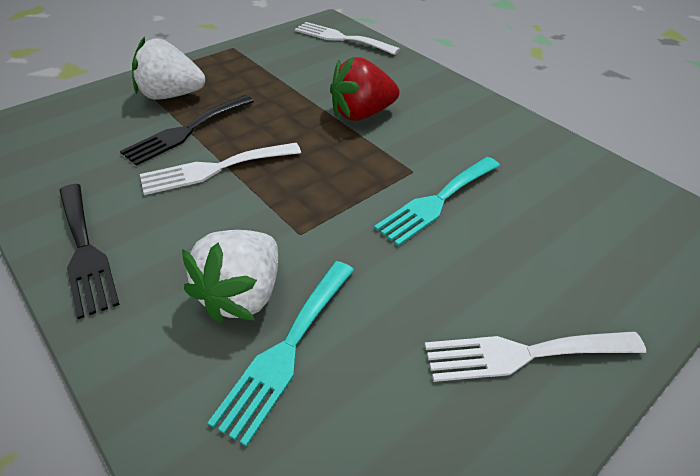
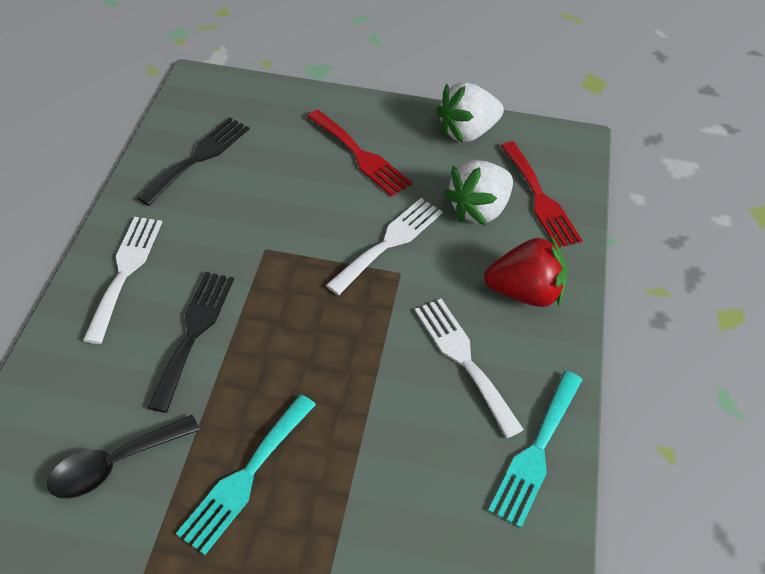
black spoon: none = 0 -> [47,415,200,499] = 1
red fork: none = 0 -> [307,110,412,196] [501,142,582,248] = 2

